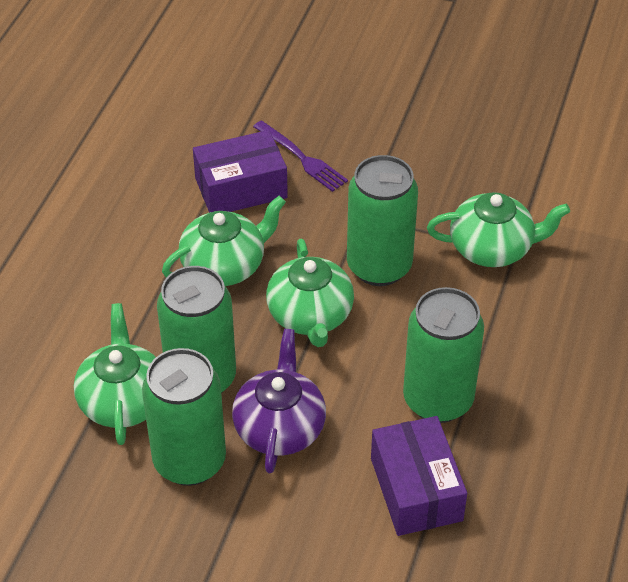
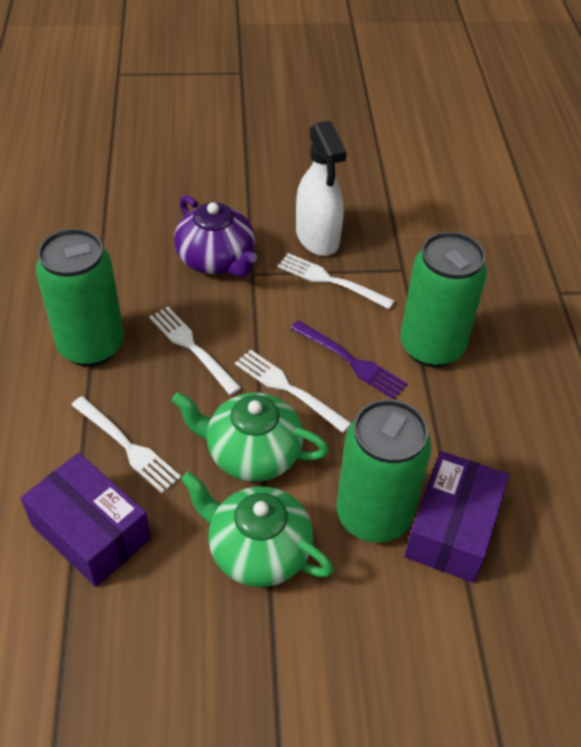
green can: [142,348,226,486] [157,266,236,393] [347,155,418,286] [403,287,484,423] = 4 -> [36,229,124,366] [336,399,432,543] [400,232,487,367] = 3
green teapot: [74,303,156,445] [162,196,286,286] [266,239,354,347] [427,192,570,267] = 4 -> [172,392,329,482] [181,471,334,587] = 2
white fork: none = 0 -> [71,396,181,493] [149,307,241,395] [235,350,351,433] [277,253,395,309] = 4
white spray bottle: none = 0 -> [296,120,347,256] = 1

